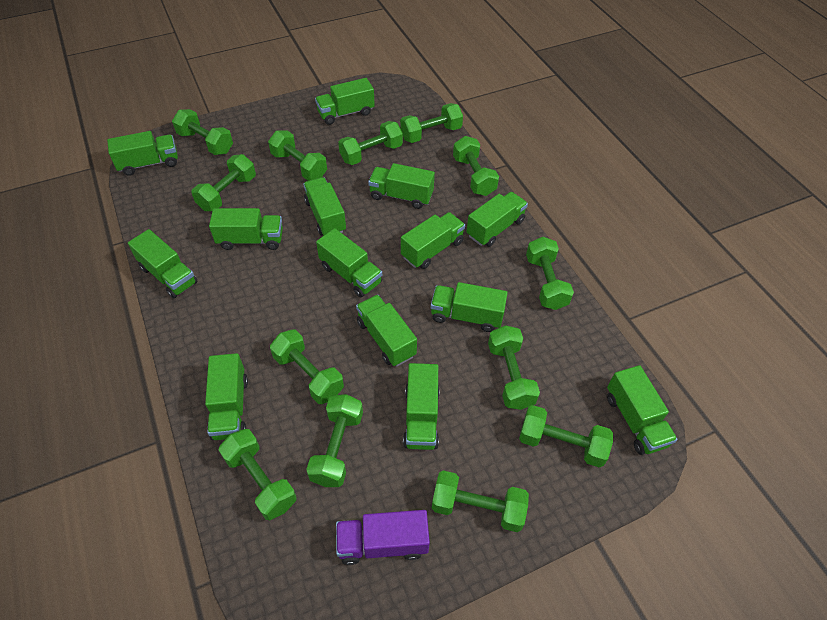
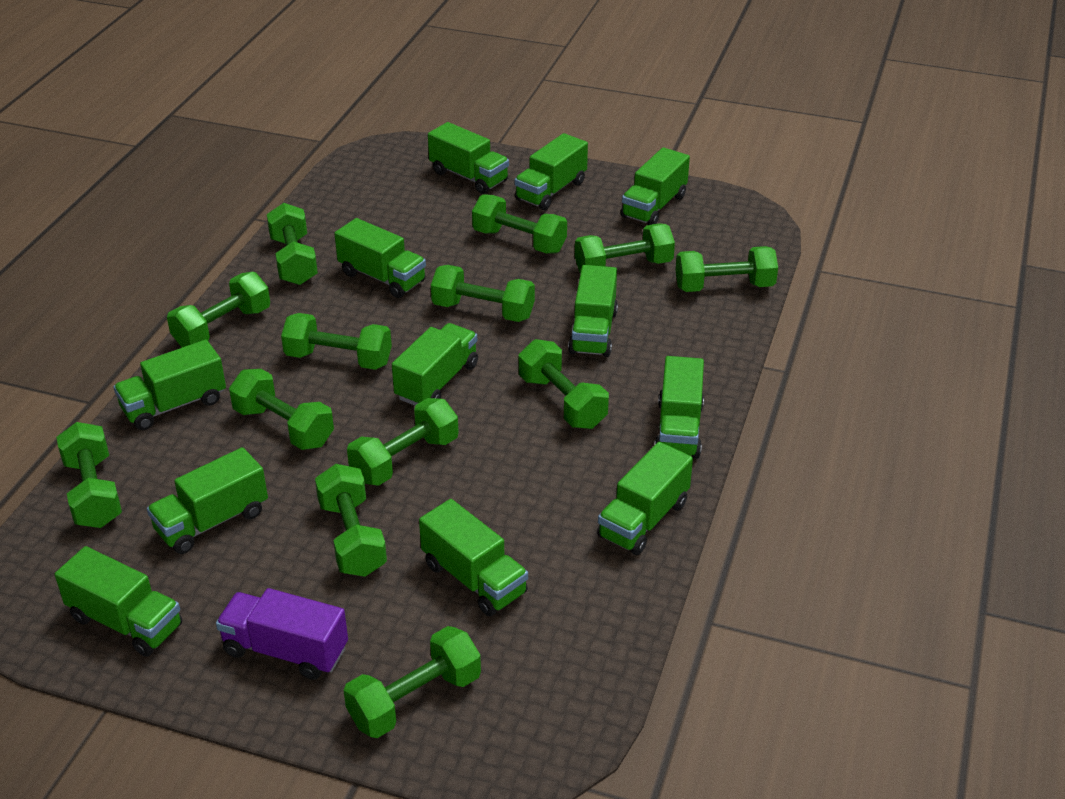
green truck: [107,131,178,176] [128,229,198,298] [205,353,248,440] [209,208,283,250] [303,177,346,236] [315,78,375,125] [316,228,382,298] [356,295,417,366] [368,163,435,209] [401,212,465,269] [403,363,440,450] [431,282,508,332] [466,192,528,247] [607,365,677,455] = 14 -> [55,546,182,657] [113,340,226,430] [147,447,268,554] [334,218,426,298] [392,323,478,406] [419,499,528,616] [428,122,509,194] [515,133,588,210] [568,265,618,357] [597,442,693,555] [621,147,690,225] [655,356,704,459] = 12

